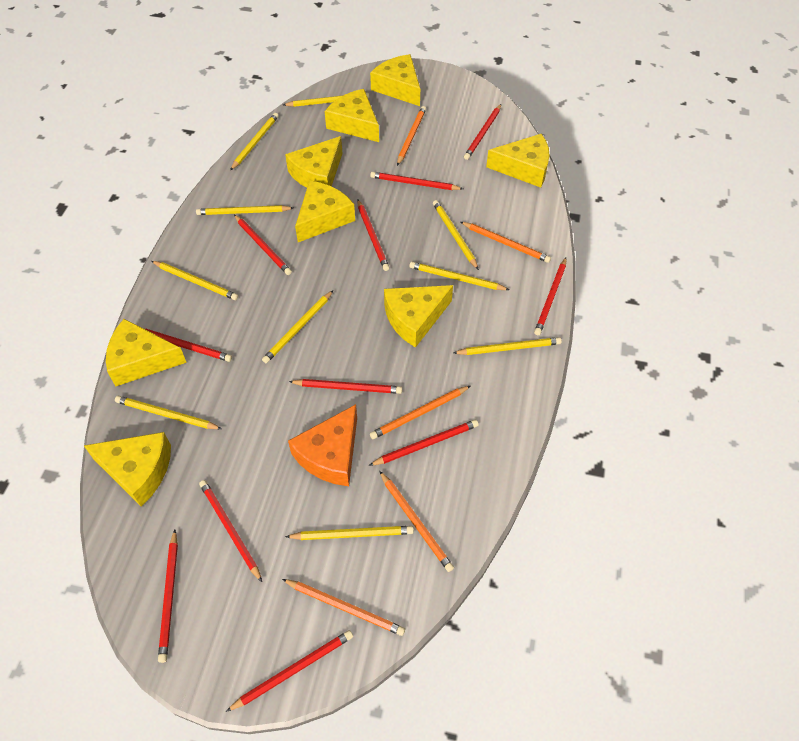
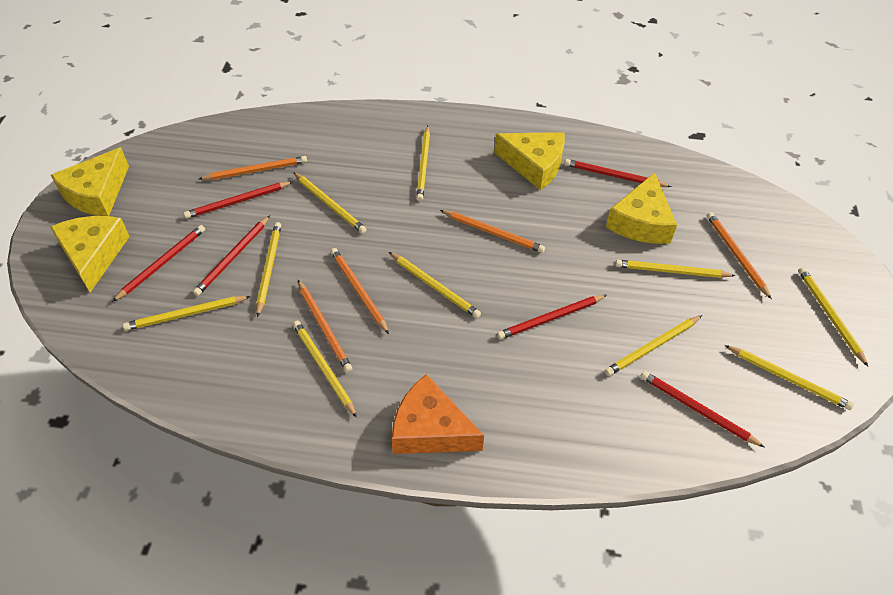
red pencil: [145,329,232,362] [158,530,178,663] [199,480,262,582] [226,630,353,712] [234,215,292,275] [289,379,402,394] [357,199,389,271] [369,420,479,466] [370,172,463,190] [464,104,501,160] [534,258,566,335] = 11 -> [112,225,205,302] [184,182,293,219] [193,216,270,296] [497,295,607,339] [564,159,672,187] [640,371,764,447] = 6
yellow cheese: [84,432,171,506] [106,319,187,386] [285,136,343,188] [295,181,355,242] [325,89,379,142] [370,54,420,106] [384,285,453,348] [486,134,550,188] = 8 -> [50,216,130,292] [51,147,129,216] [494,132,565,190] [606,173,677,244] = 4

